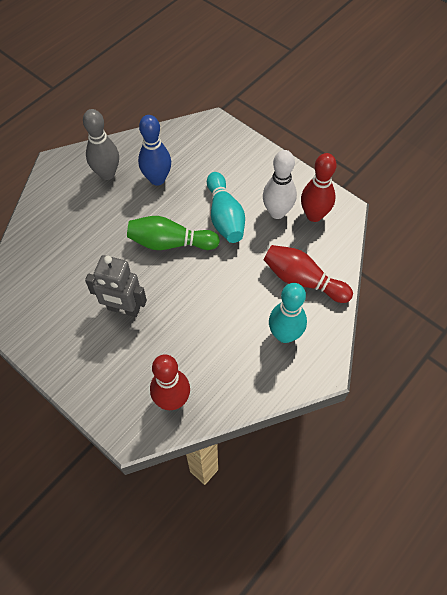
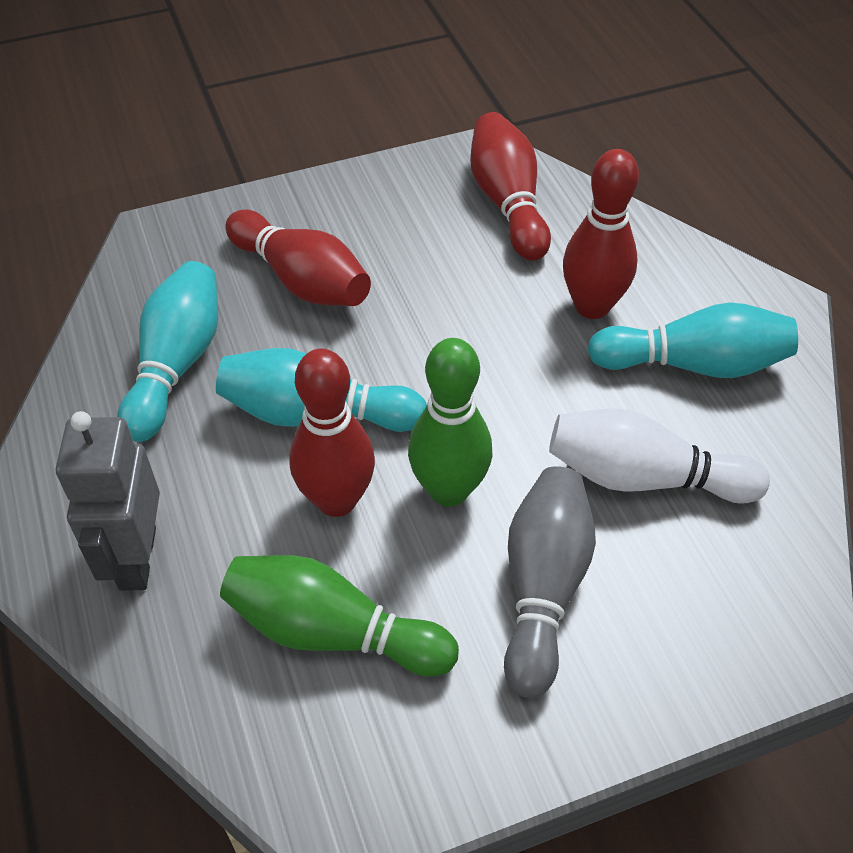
blue bowling pin: [138,115,171,186] = 1 -> none = 0
green bowling pin: [127,216,220,250] = 1 -> [220,555,459,677] [408,338,492,506] = 2
red bowling pin: [150,354,190,410] [264,245,353,303] [301,153,337,222] = 3 -> [225,209,371,306] [289,348,375,517] [470,112,551,261] [563,149,639,319] = 4
turquoise bowling pin: [207,172,245,243] [269,283,307,343] = 2 -> [117,261,218,442] [216,348,427,432] [587,302,798,378] = 3

